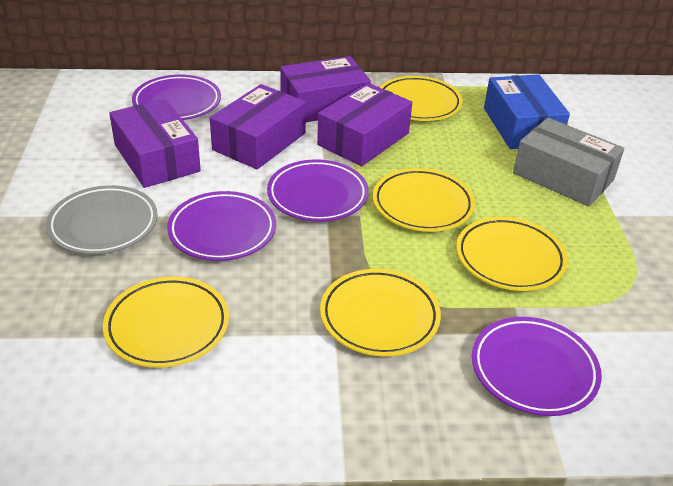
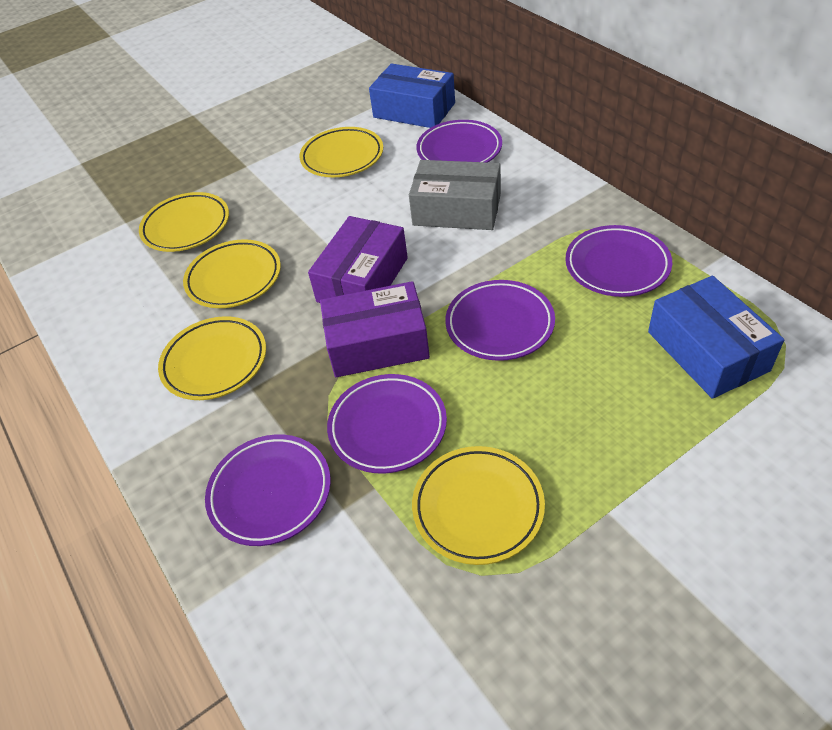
blue box: [484,74,570,149] = 1 -> [369,64,455,128] [648,276,784,399] = 2
grey plate: [46,185,158,255] = 1 -> none = 0
purple box: [109,99,201,188] [210,84,306,169] [280,56,371,122] [317,83,412,166] = 4 -> [308,216,408,303] [320,281,430,377] = 2
purple plate: [132,75,221,120] [167,191,276,261] [267,159,369,222] [472,317,602,416] = 4 -> [205,434,331,546] [327,374,447,474] [416,120,502,162] [445,280,555,361] [565,225,672,297] = 5

